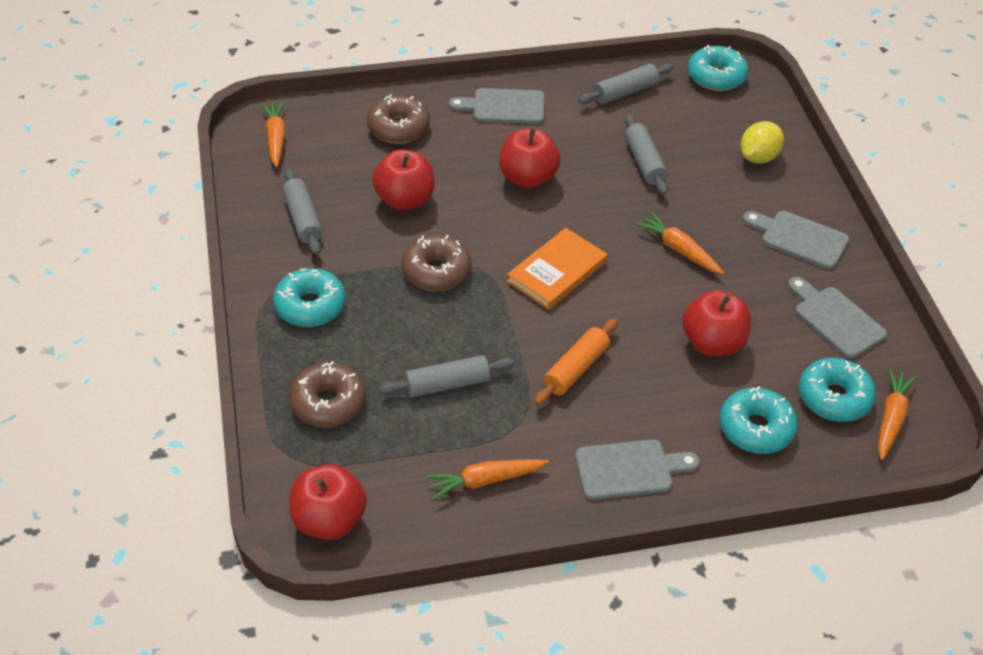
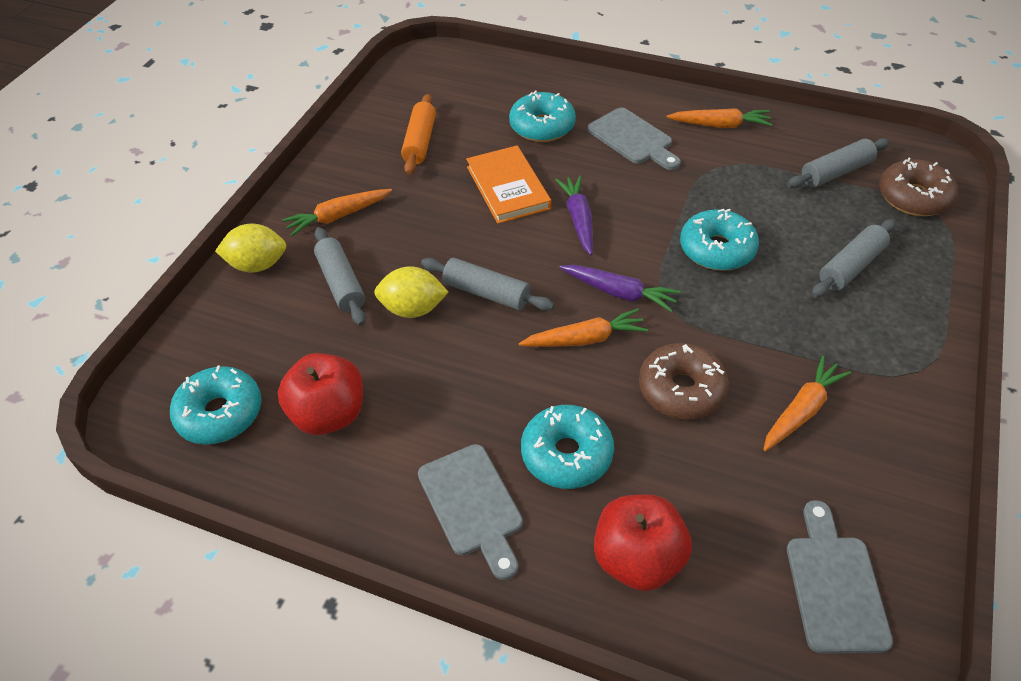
brown donut: [289,361,366,428] [367,94,430,144] [401,235,472,291] = 3 -> [639,343,729,419] [879,157,958,216] = 2
grey cutting board: [449,88,544,124] [575,439,700,500] [743,211,849,269] [788,277,887,358] = 4 -> [418,444,523,580] [587,107,681,170] [787,500,893,654] = 3
purple carrot: none = 0 -> [555,176,593,255] [560,265,681,312] = 2
red apple: [289,464,367,540] [372,149,435,210] [499,128,560,188] [682,290,751,356] = 4 -> [278,353,363,435] [594,494,692,591] = 2
yellow lemon: [740,121,784,164] = 1 -> [215,224,286,273] [374,266,448,318] = 2

